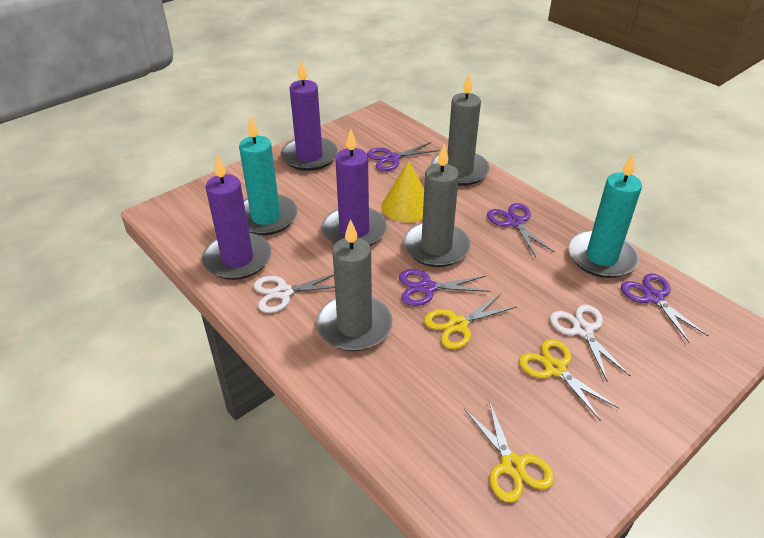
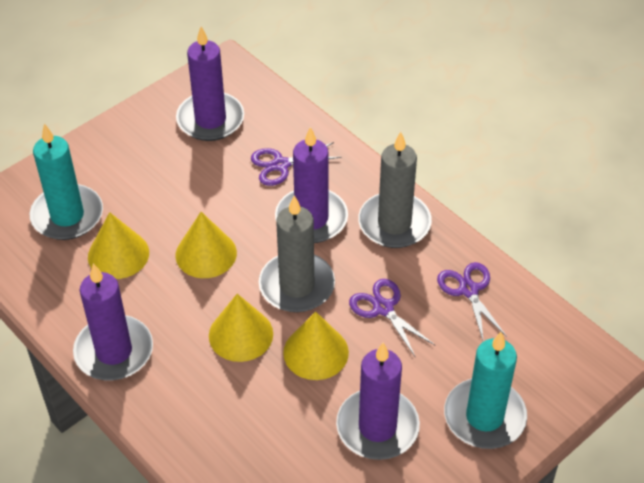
grey candle: [316,219,393,351] [403,144,471,267] [431,74,490,186] = 3 -> [259,195,335,312] [358,132,432,248] = 2
purple candle: [202,155,271,280] [281,61,338,171] [322,129,387,246] = 3 -> [73,263,153,380] [176,26,244,141] [275,127,348,243] [336,343,420,460] = 4
purple scissors: [367,142,440,171] [399,269,490,306] [487,203,555,257] [621,273,709,343] = 4 -> [251,142,342,186] [349,279,435,356] [437,262,507,342] = 3
white scissors: [254,274,335,313] [550,304,630,381] = 2 -> none = 0
yellow cone: [382,161,424,223] = 1 -> [88,212,149,279] [175,212,237,278] [209,294,273,362] [283,312,349,380] = 4
yellow scissors: [424,293,517,349] [464,400,554,502] [519,339,619,421] = 3 -> none = 0

